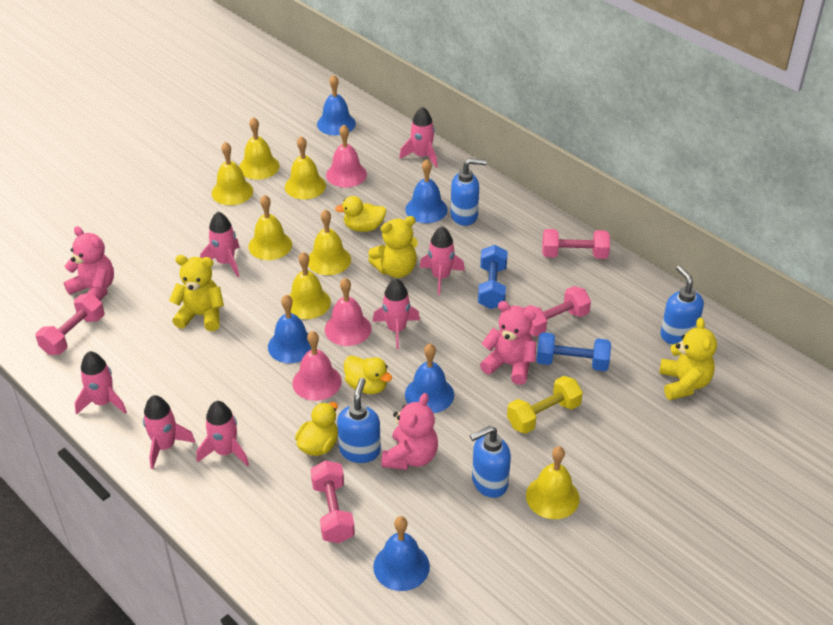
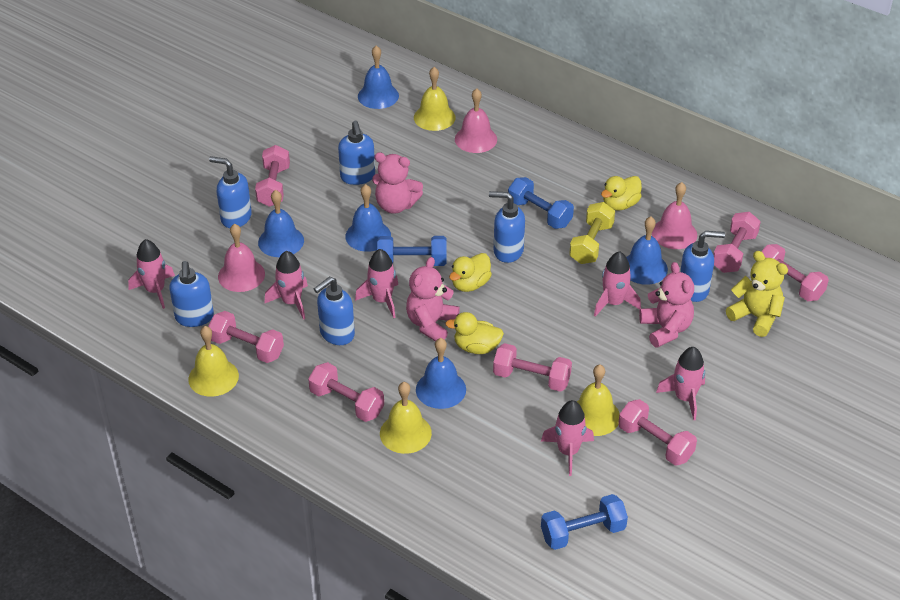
blue dumbbell: [478,245,508,309] [536,332,611,371] = 2 -> [377,236,447,266] [508,177,574,229] [541,494,628,550] = 3
blue soap dispenser: [337,378,381,463] [451,158,487,226] [470,426,511,498] [660,265,704,344] = 4 -> [169,261,214,327] [209,156,252,228] [314,276,355,345] [338,121,375,185] [489,191,525,263] [680,231,725,302] = 6
pink dumbbell: [36,293,105,355] [311,460,355,543] [524,286,591,337] [542,229,610,259] = 4 -> [208,311,284,363] [255,145,290,207] [308,362,384,422] [493,343,572,392] [618,399,697,466] [713,212,761,273] [761,244,829,301] = 7
pink rocket: [75,351,127,415] [143,395,195,469] [197,401,249,466] [200,212,240,277] [373,279,420,349] [399,107,438,168] [420,226,465,295] = 7 -> [128,239,175,309] [264,251,308,320] [355,249,398,318] [541,400,594,476] [594,251,641,317] [656,347,705,420] = 6
yellow bell: [212,142,253,205] [239,117,279,180] [248,195,292,260] [285,136,326,199] [289,252,331,319] [308,209,351,275] [526,446,580,519] = 7 -> [188,326,239,397] [380,382,432,454] [414,67,456,131] [577,365,620,436] = 4
yellow teddy bear: [169,255,224,331] [368,216,418,278] [659,317,717,400] = 3 -> [726,251,788,337] = 1

